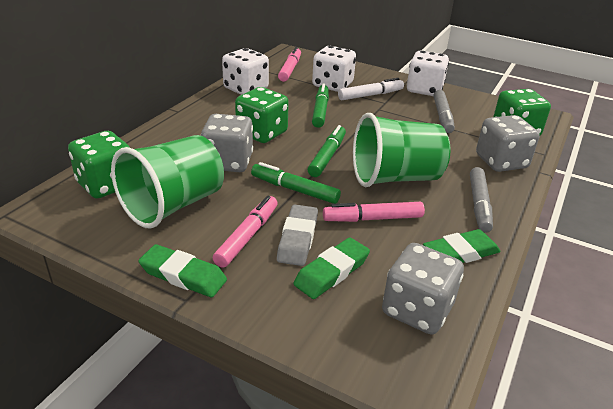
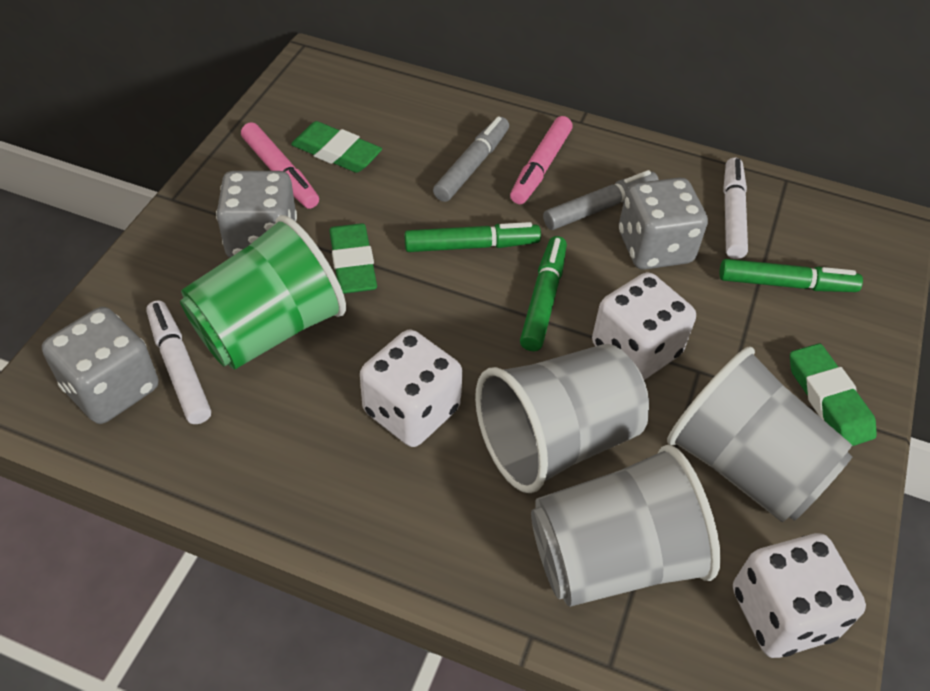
green cup: [111,135,224,228] [353,113,451,187] = 2 -> [180,215,346,370] = 1
green dice: [68,131,130,199] [235,87,289,143] [493,89,551,136] = 3 -> none = 0
grey cup: none = 0 -> [475,344,649,493] [531,445,721,607] [667,346,852,523] = 3
grey eraser: [277,205,318,266] = 1 -> none = 0
pink marker: [213,196,278,268] [278,47,301,82] [323,202,425,222] = 3 -> [241,122,319,209] [510,116,573,204] = 2
white marker: [338,78,404,100] = 1 -> [146,300,211,424] [723,158,748,259] = 2

